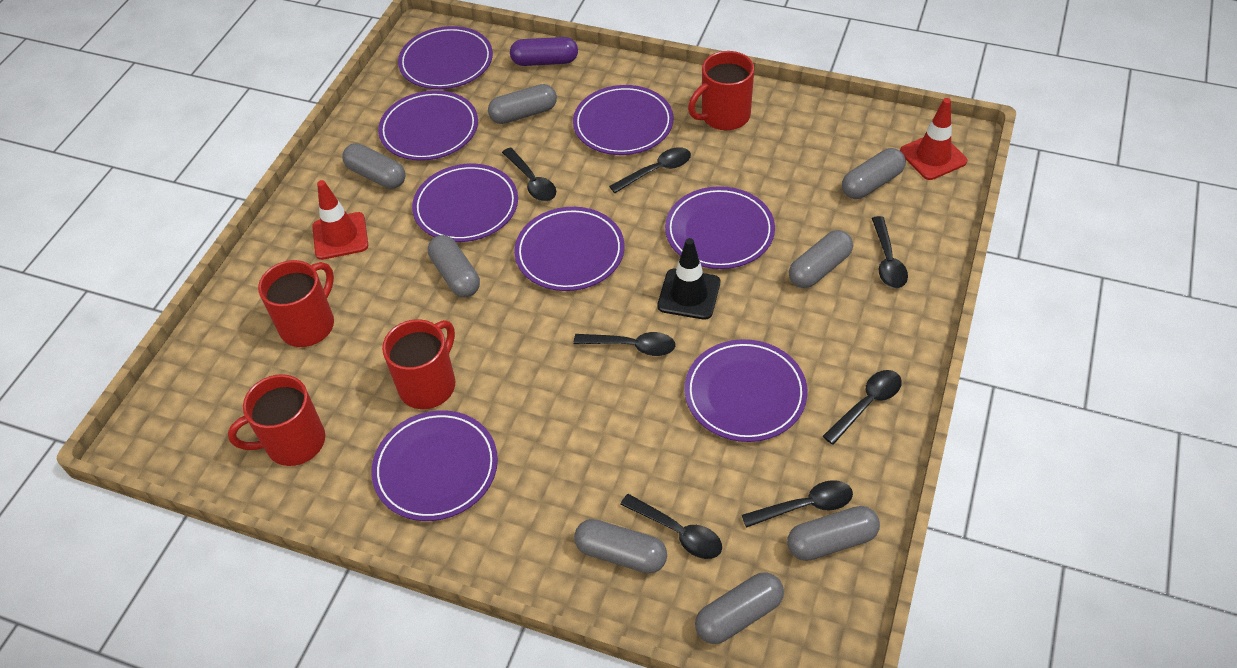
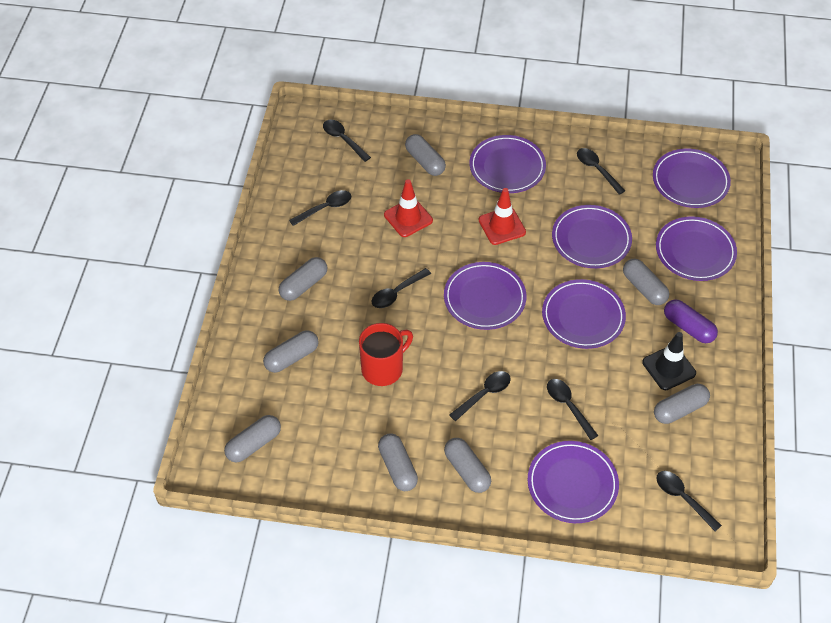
purple plate: [371,410,498,521] [378,90,478,161] [398,26,493,89] [412,164,518,242] [514,207,625,291] [573,85,674,155] [665,186,775,269] [684,339,807,442] = 8 -> [444,262,526,330] [469,135,546,193] [528,441,619,523] [542,279,626,349] [552,205,632,268] [653,149,731,208] [656,216,737,281] = 7
red mug: [228,374,325,466] [258,260,334,347] [382,319,456,409] [688,51,754,130] = 4 -> [359,323,413,386] = 1

